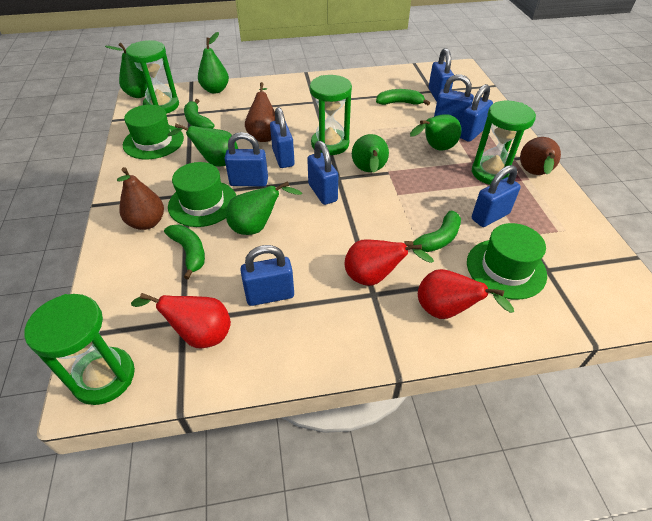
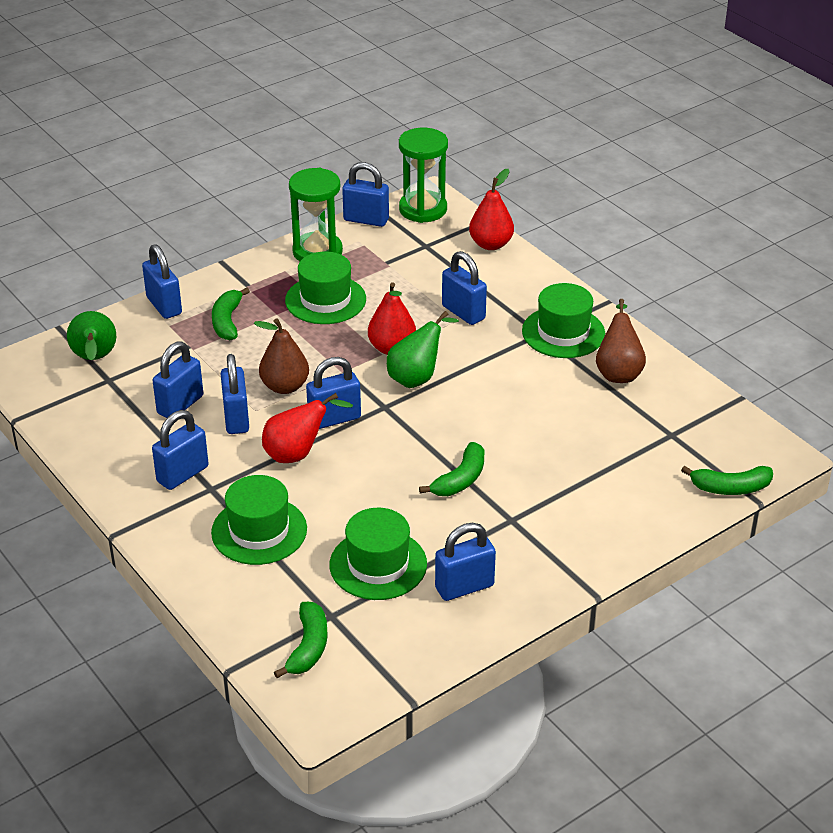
brown pear: [117,167,164,230] [245,82,275,142] [520,137,561,175] = 3 -> [254,318,309,394] [596,299,646,383] = 2
green hat: [123,105,184,160] [168,162,236,227] [467,223,547,300] = 3 -> [211,475,307,565] [285,251,366,324] [330,508,427,600] [522,283,605,358] = 4
green hourglass: [24,294,135,405] [126,40,179,114] [310,75,352,155] [472,101,536,185] = 4 -> [289,168,343,261] [399,128,448,223] = 2
green pear: [105,43,145,98] [167,124,238,166] [198,32,229,93] [226,181,302,235] [352,134,389,173] [410,114,461,151] = 6 -> [67,311,116,361] [387,311,459,388] = 2

